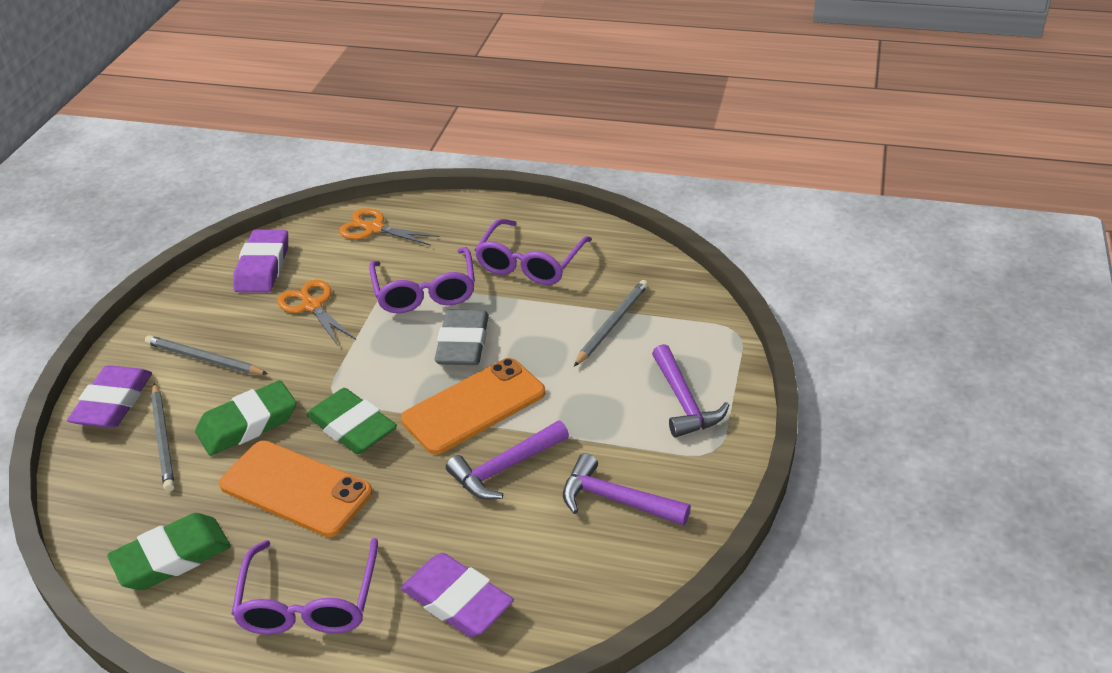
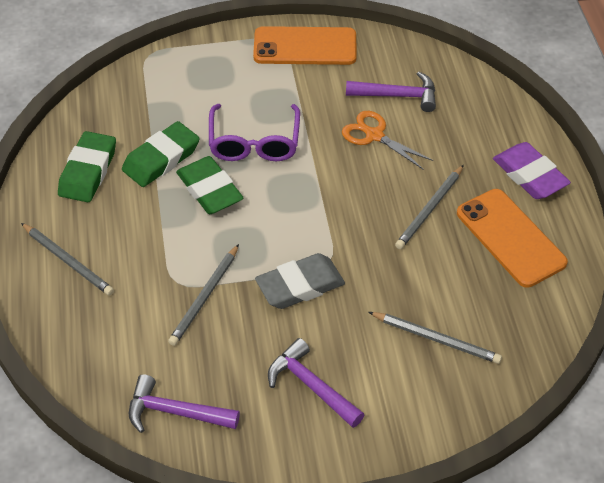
grey pencil: [145,335,268,375] [151,383,175,492] [574,280,648,366] = 3 -> [21,223,114,296] [168,244,239,346] [369,312,502,364] [395,165,464,249] = 4
orange scissors: [277,280,356,346] [339,208,439,246] = 2 -> [342,111,433,170] = 1
purple eraser: [67,365,152,428] [233,230,288,293] [401,553,514,637] = 3 -> [493,142,571,199] = 1
purple glasses: [231,538,378,635] [369,247,475,313] [475,219,592,285] = 3 -> [209,104,300,161] = 1

